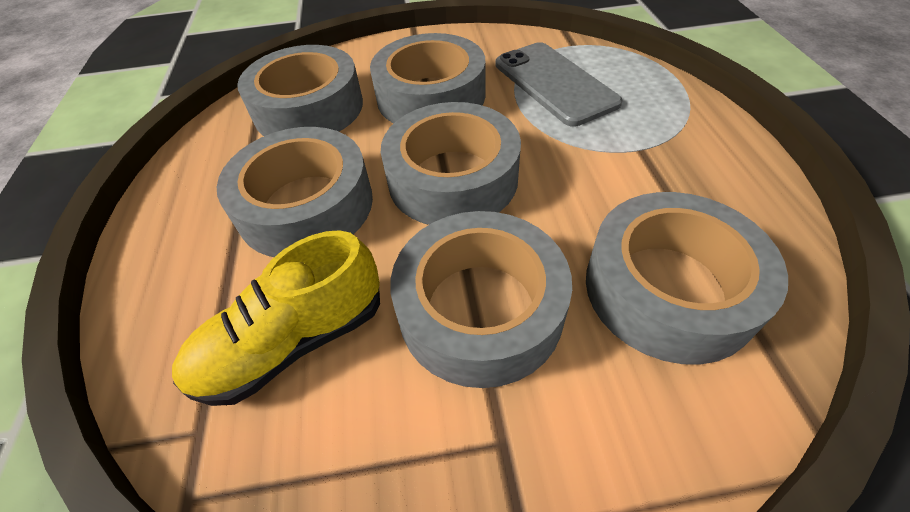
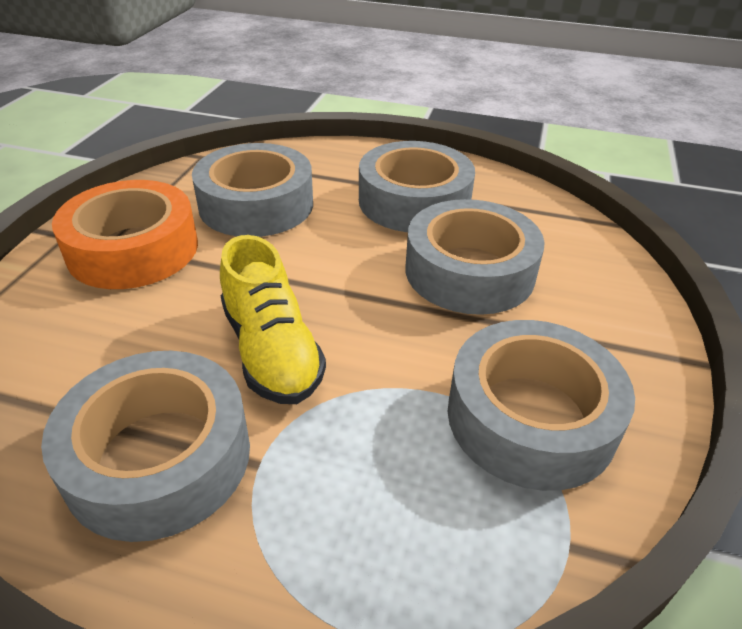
grey phone: [496,42,623,127] = 1 -> none = 0
grey tape: [217,127,373,257] [237,45,363,136] [370,33,485,124] [381,102,521,225] [390,211,572,388] [586,192,788,365] = 6 -> [41,351,250,542] [192,143,313,237] [359,141,475,232] [405,199,545,315] [448,320,635,491] = 5
orange tape: none = 0 -> [52,180,198,289] = 1

